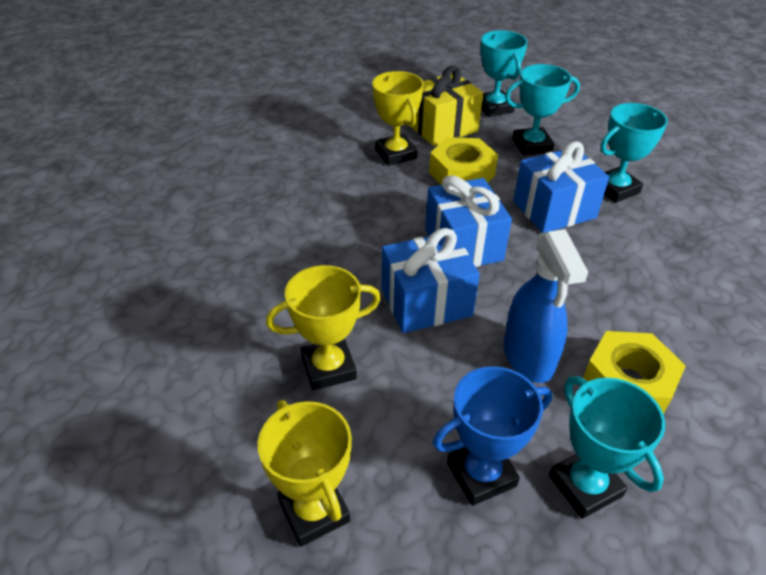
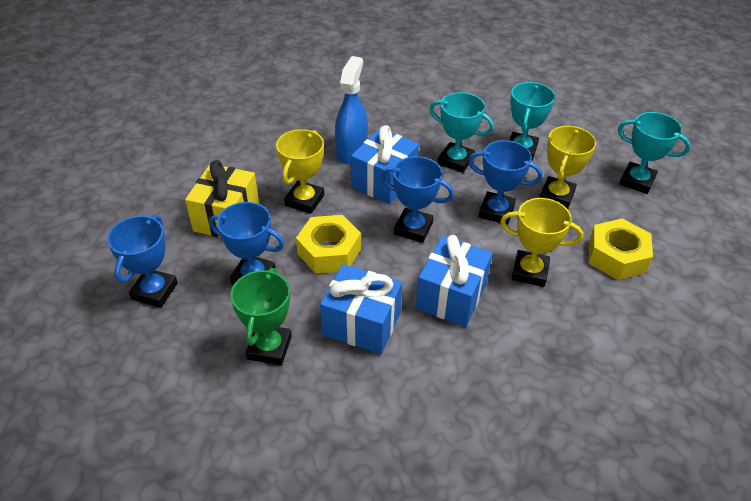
blue trophy: [433,366,552,506] = 1 -> [107,215,178,307] [209,202,285,285] [380,156,454,243] [468,140,543,225] = 4
green trophy: none = 0 -> [230,268,292,365] = 1
turquoise trophy: [480,30,528,117] [505,64,580,156] [549,376,665,519] [601,103,668,203] = 4 -> [430,92,494,173] [509,82,555,160] [618,112,691,194] = 3

